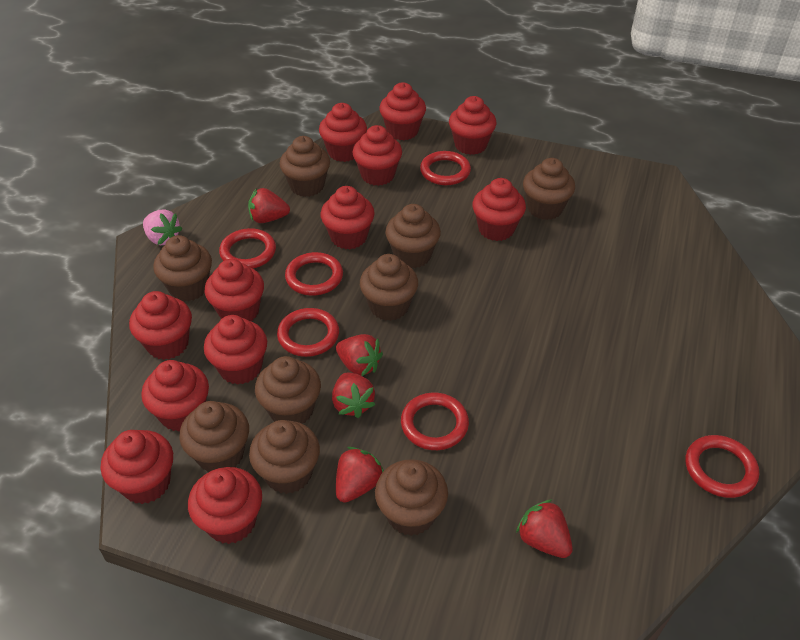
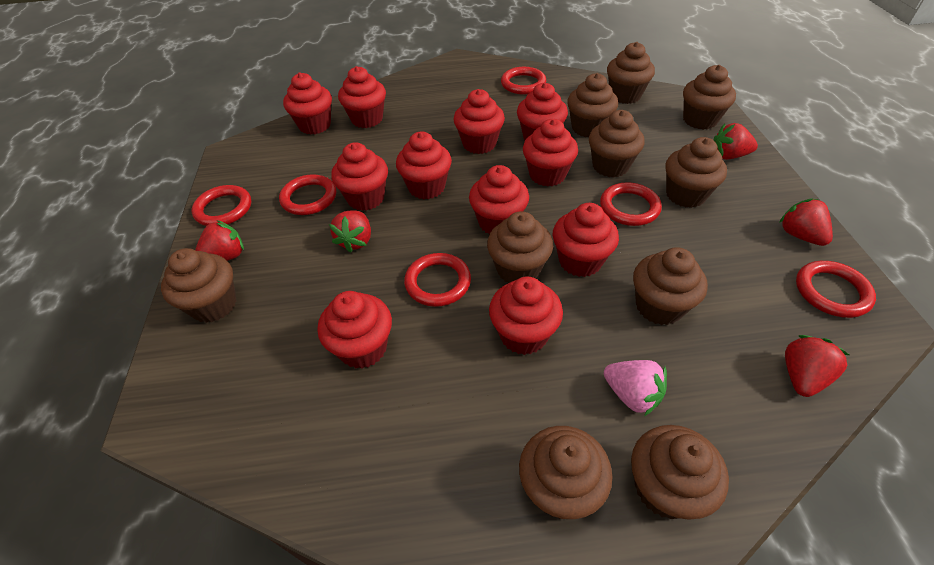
brown cupcake: [153,235,212,301] [179,401,249,472] [249,420,320,494] [255,356,321,423] [280,136,330,197] [360,254,418,321] [375,459,448,536] [385,204,441,268] [523,158,575,220] = 9 -> [161,248,236,323] [487,211,553,283] [519,426,612,519] [567,73,618,137] [589,110,645,178] [607,42,655,104] [631,425,729,519] [633,247,708,325] [665,137,727,208] [683,65,736,130] = 10
red cupcake: [101,430,173,504] [129,291,192,360] [141,360,209,432] [188,467,262,544] [204,259,264,321] [204,315,267,385] [319,103,367,162] [321,186,375,249] [352,125,402,186] [379,82,426,140] [449,96,497,155] [472,178,526,241] = 12 -> [283,73,332,135] [317,291,392,368] [331,142,388,211] [338,66,386,128] [396,131,452,199] [454,89,505,154] [469,165,529,235] [489,276,563,355] [517,82,568,140] [523,119,578,187] [553,203,619,277] = 11

